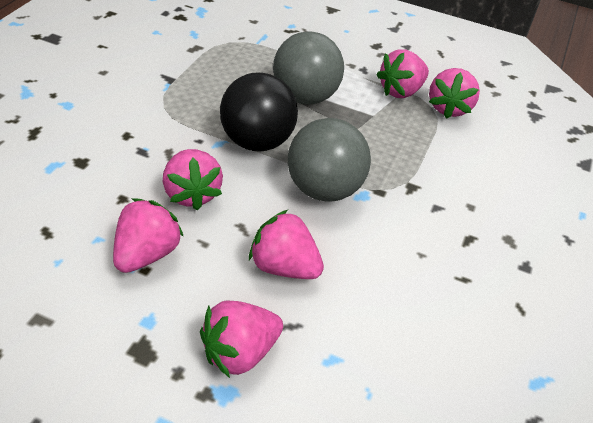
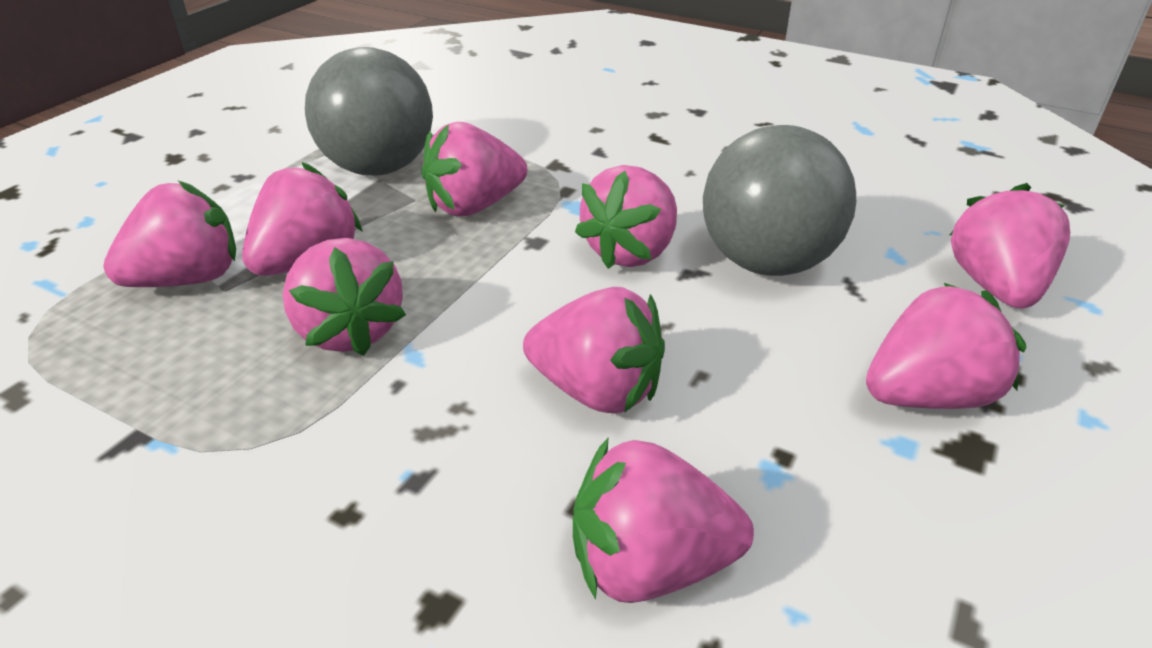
black ball: [220,73,298,151] = 1 -> none = 0
pink strawberry: [113,198,184,273] [163,149,223,211] [200,301,283,378] [249,210,324,279] [377,49,429,98] [429,68,480,119] = 6 -> [103,181,236,287] [242,162,363,276] [283,238,406,356] [422,122,527,216] [523,287,665,414] [573,438,754,603] [575,165,677,269] [866,283,1026,409] [950,183,1070,308] = 9

